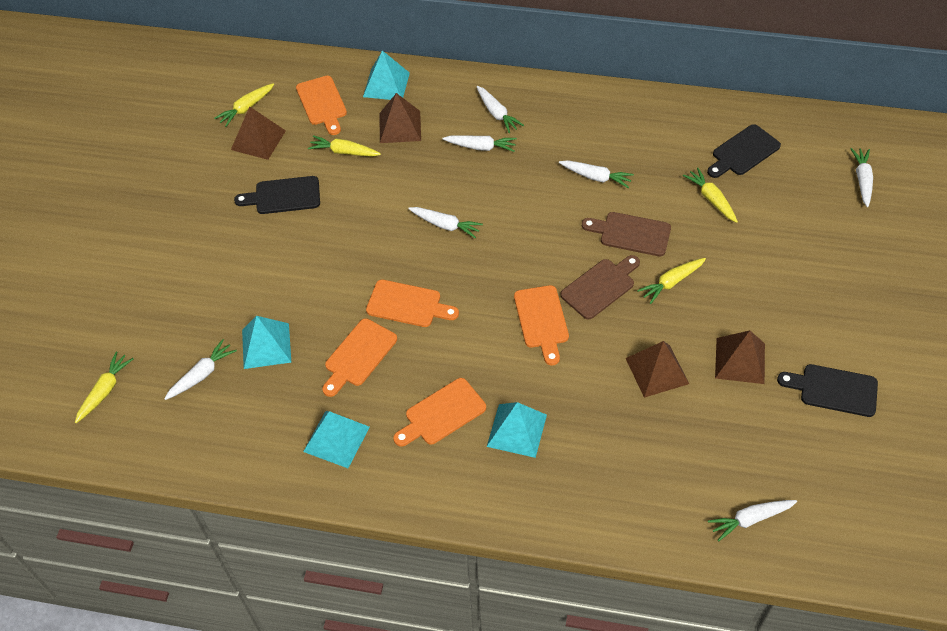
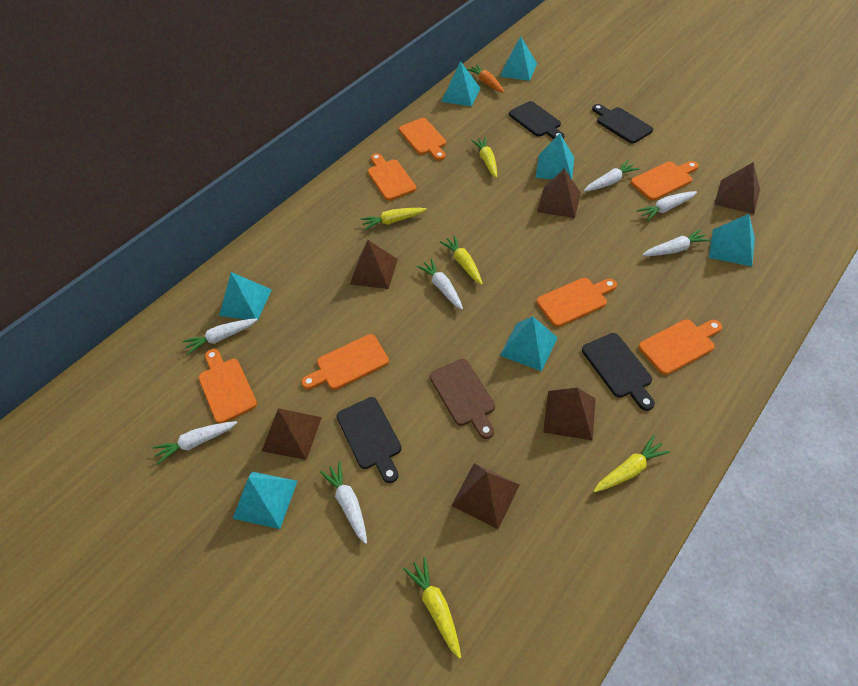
black cutting board: [234,176,320,214] [707,124,781,178] [777,364,878,417] = 3 -> [336,397,401,483] [509,101,564,139] [582,333,655,411] [592,104,653,143] = 4
brown cutting board: [561,255,640,320] [582,212,671,256] = 2 -> [430,359,495,439] = 1
brown pyramid: [231,107,286,160] [380,93,421,143] [626,341,689,398] [715,331,765,384] = 4 -> [262,408,322,460] [350,240,398,289] [451,463,520,529] [537,168,581,218] [543,388,596,441] [714,162,760,214] = 6
orange carrot: none = 0 -> [467,64,504,93] = 1
orange cutting board: [296,76,347,135] [322,318,397,397] [366,280,459,327] [393,378,486,447] [514,285,569,365] = 5 -> [198,349,257,424] [301,334,389,390] [368,153,416,201] [399,118,446,161] [536,278,617,327] [630,161,698,201] [638,319,722,375] = 7
turquoise pyramid: [242,316,291,369] [303,411,370,468] [363,51,410,100] [487,402,547,458] = 4 -> [219,272,272,321] [233,472,298,529] [441,61,480,106] [499,36,537,81] [500,316,558,371] [535,133,574,179] [709,214,755,267] = 7

